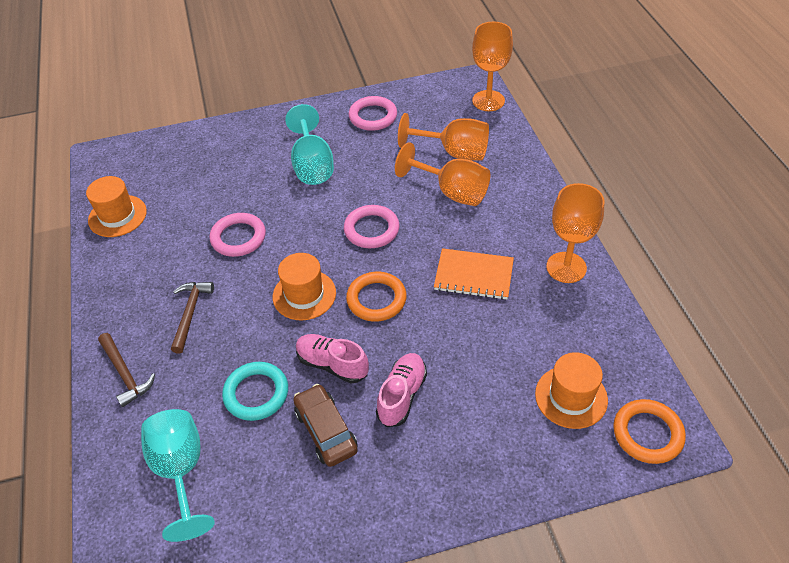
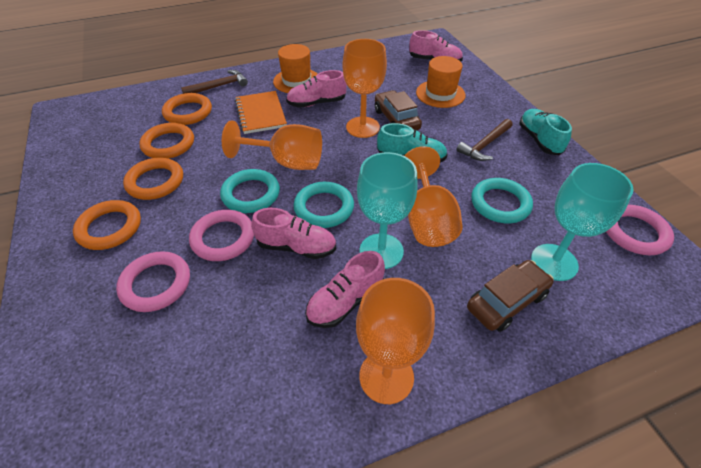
brown car: [293,384,358,467] = 1 -> [375,90,422,130] [467,260,554,332] = 2
orange hat: [86,176,147,237] [273,253,336,320] [535,352,608,429] = 3 -> [273,44,318,93] [416,56,465,108] = 2
orange ring: [346,272,407,322] [613,399,686,464] = 2 -> [73,200,141,250] [123,158,183,200] [139,123,194,159] [162,93,212,125] = 4
pink shoe: [296,334,369,383] [376,353,427,427] = 2 -> [251,208,336,259] [286,70,347,108] [305,251,385,328] [409,30,463,61] = 4
turquoise ring: [222,362,288,421] = 1 -> [220,169,280,213] [293,182,354,228] [471,178,533,223] = 3
turquoise shoe: none = 0 -> [377,123,448,163] [519,109,572,155] = 2

